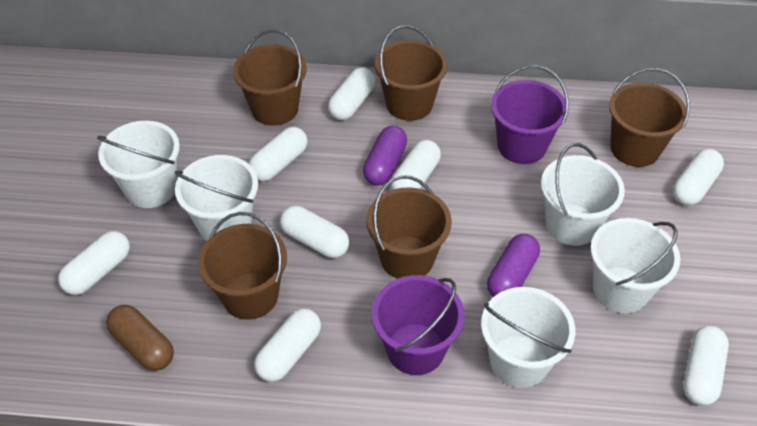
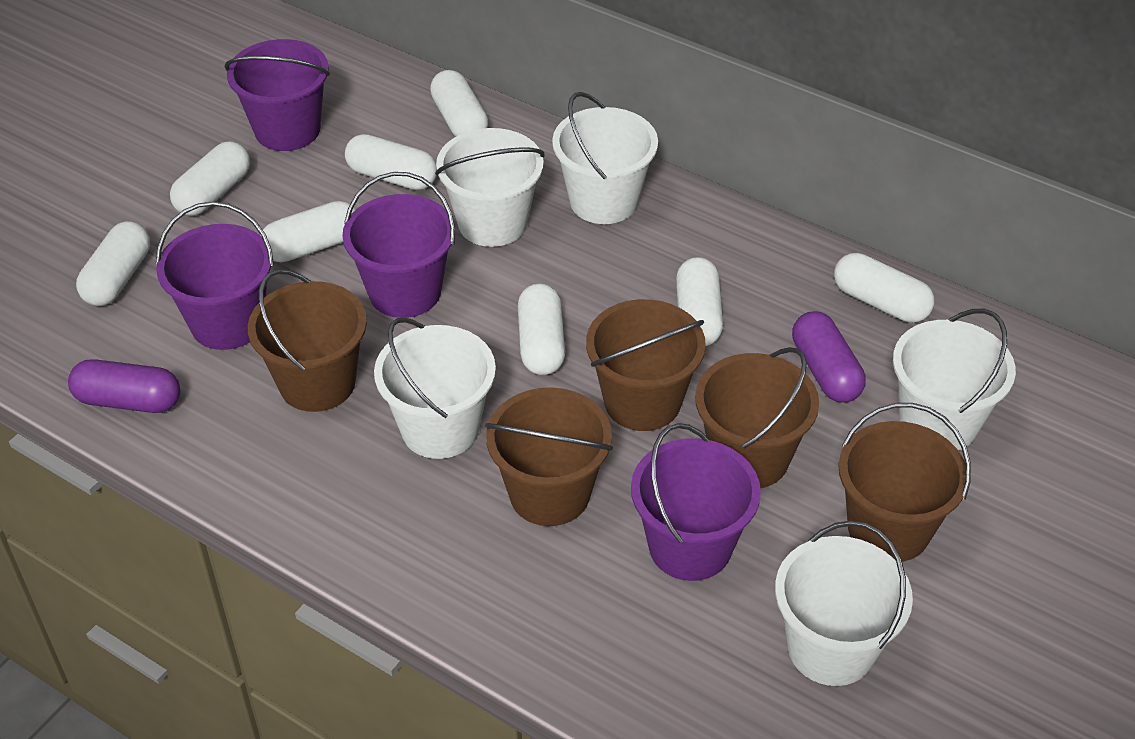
brown capsule: [106,305,174,371] = 1 -> none = 0
purple bucket: [372,275,465,375] [491,65,569,164] = 2 -> [156,201,274,350] [225,39,330,151] [342,172,455,318] [631,423,761,581] = 4

